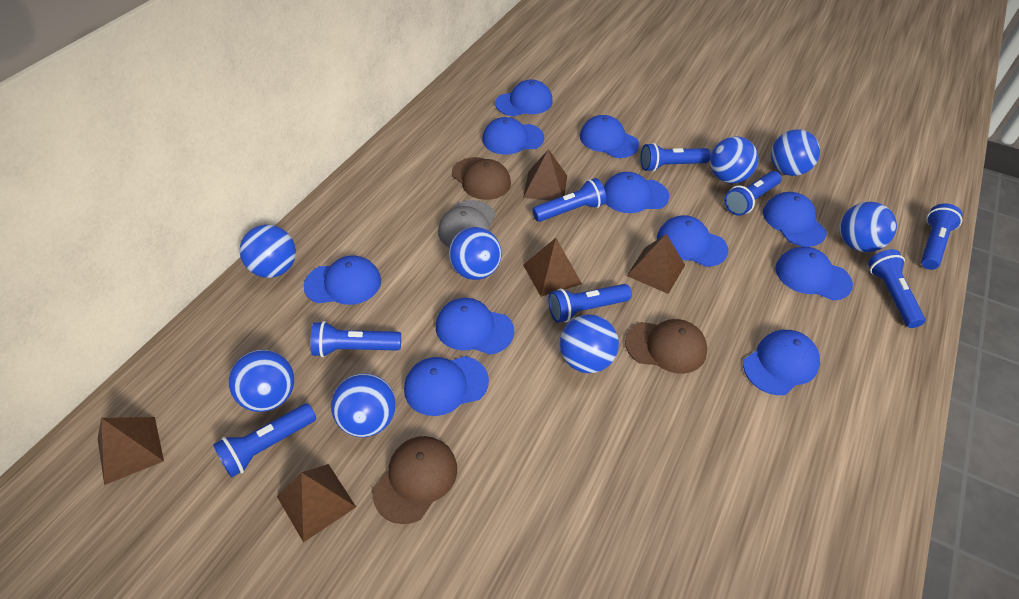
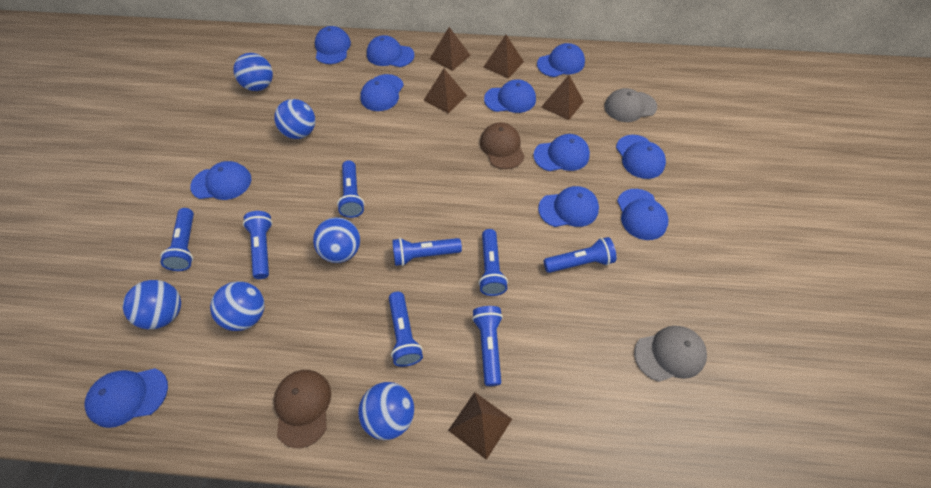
blue ball: [228,350,294,412] [240,225,296,278] [331,373,396,437] [449,227,502,280] [560,314,619,373] [710,136,758,183] [771,129,820,176] [840,202,897,252] = 8 -> [123,280,181,329] [210,281,265,331] [233,53,273,91] [274,99,315,139] [313,217,360,263] [358,382,414,440] = 6
brown cap: [372,436,457,524] [452,157,511,200] [625,319,707,374] = 3 -> [274,370,331,448] [480,122,525,169] = 2
grey cap: [438,200,496,248] = 1 -> [604,88,657,122] [634,326,707,382] = 2

